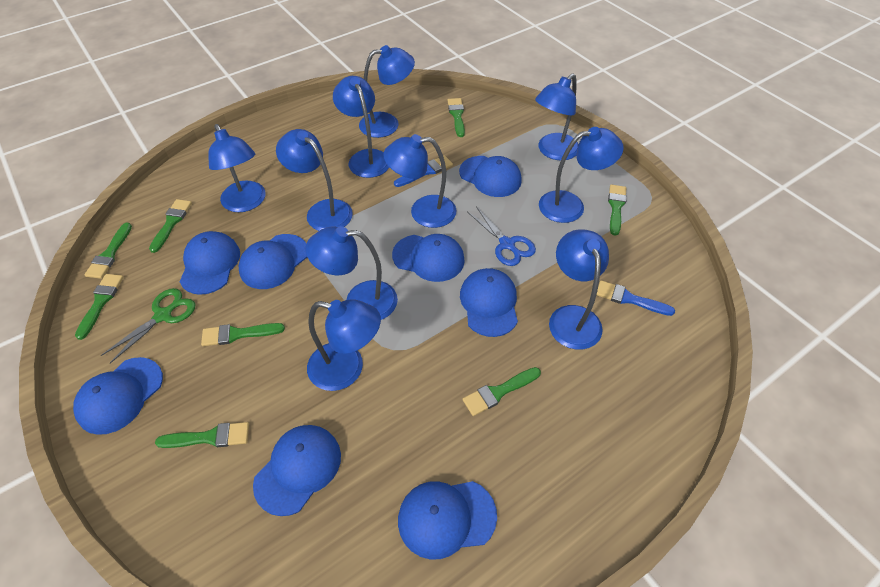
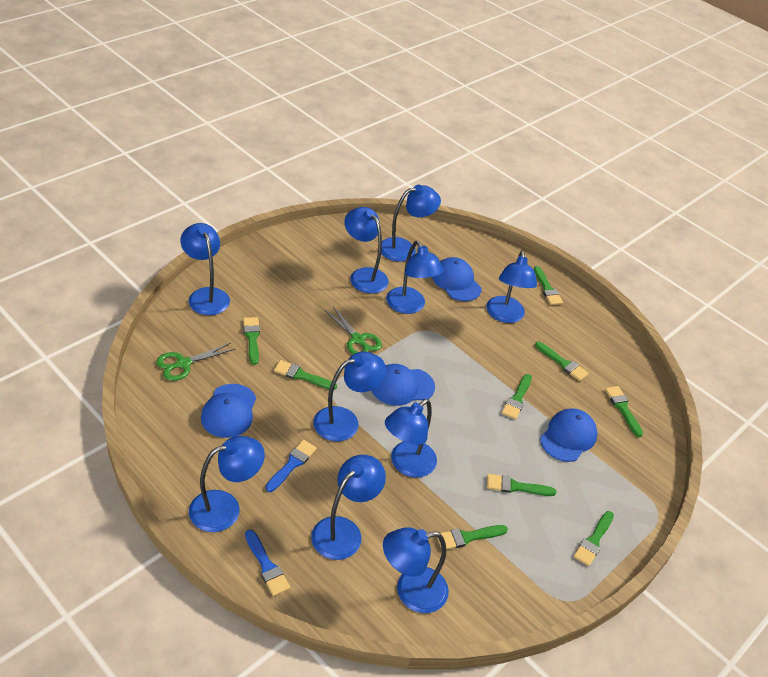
blue cap: [73,357,163,435] [180,231,240,295] [239,234,307,289] [253,425,341,516] [392,234,465,282] [398,481,497,560] [459,156,522,197] [460,268,518,337] = 8 -> [201,384,256,438] [371,364,435,406] [432,257,482,301] [540,408,597,462] = 4
blue scissors: [468,206,536,266] = 1 -> none = 0
green brush: [75,274,124,340] [85,223,132,279] [149,199,192,253] [155,422,249,448] [201,323,285,346] [447,98,465,137] [463,367,541,416] [608,185,627,236] = 8 -> [243,317,260,365] [274,360,337,390] [437,525,508,550] [487,474,556,496] [501,374,532,420] [534,266,563,305] [535,342,589,381] [573,511,614,566] [605,386,643,437] = 9
green scissors: [101,288,196,363] = 1 -> [156,343,235,381] [325,306,382,355] = 2

